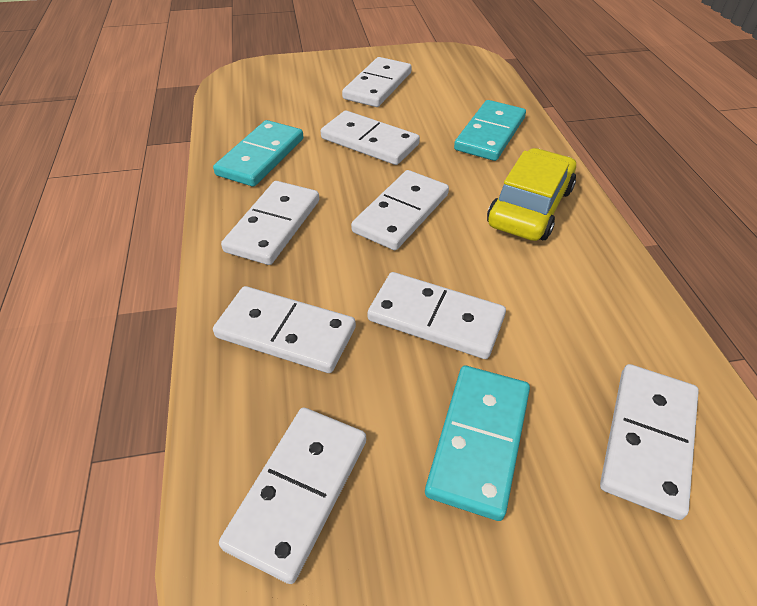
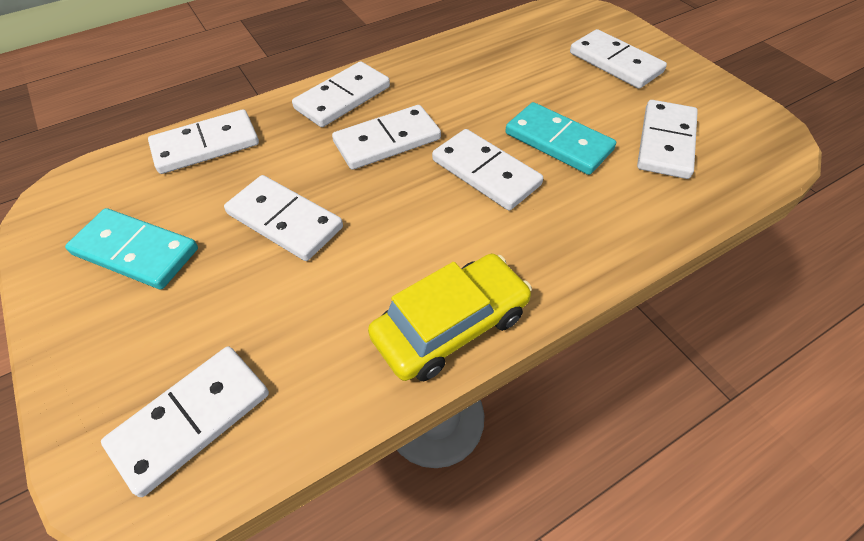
turquoise domino: [213,120,304,187] [425,366,530,521] [454,100,526,161] = 3 -> [65,208,198,289] [505,102,616,175] = 2

